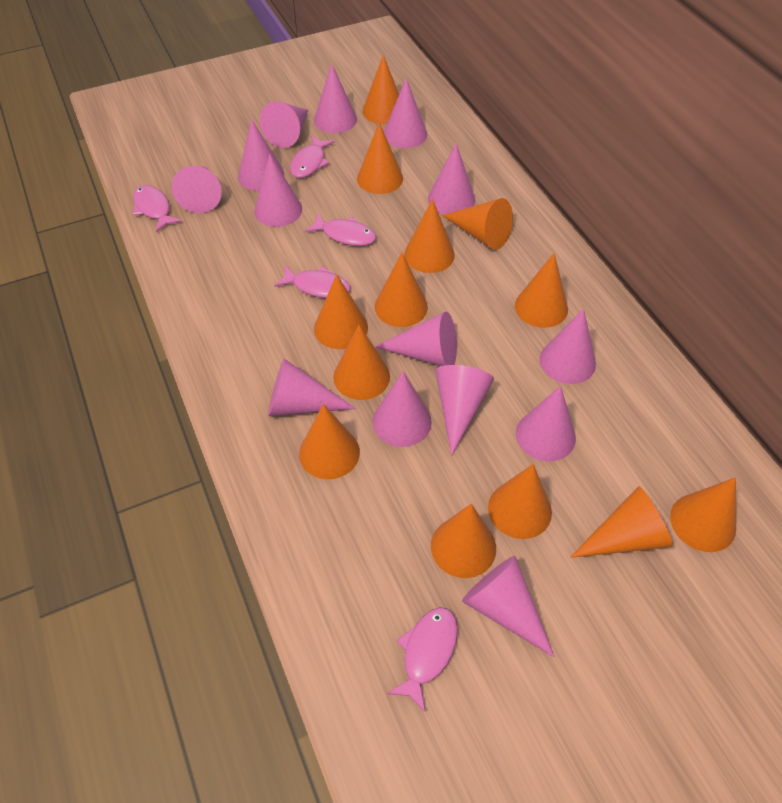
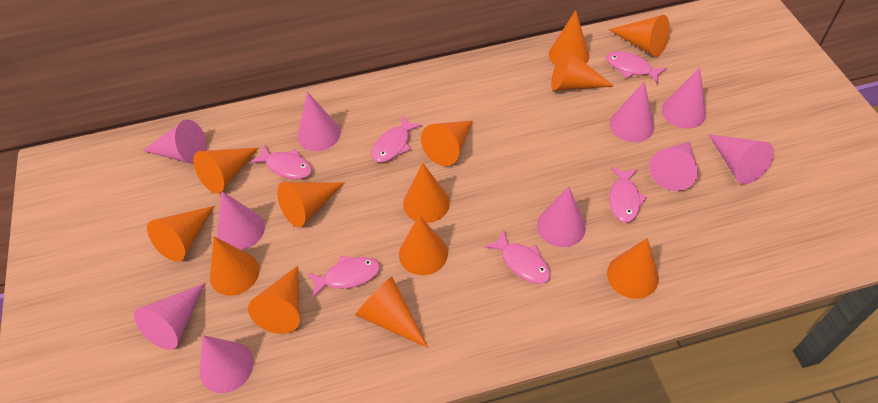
pink cone: [172,166,222,213] [238,119,284,191] [254,154,302,227] [260,101,308,148] [268,359,356,416] [314,63,357,133] [373,371,432,447] [375,312,457,366] [384,78,427,148] [428,144,475,214] [435,365,494,456] [462,556,555,658] [516,386,576,462] [540,309,596,384] = 14 -> [134,283,205,350] [143,120,207,164] [199,335,254,393] [217,191,265,250] [297,92,341,151] [537,186,586,247] [610,82,654,142] [649,141,698,191] [662,68,706,129] [708,134,774,184] = 10
pink fish: [133,185,182,232] [274,265,351,298] [290,135,335,178] [305,213,376,246] [387,607,458,712] = 5 -> [250,145,312,179] [307,256,380,298] [371,116,422,163] [484,229,550,284] [606,51,667,83] [609,167,647,223] = 6

